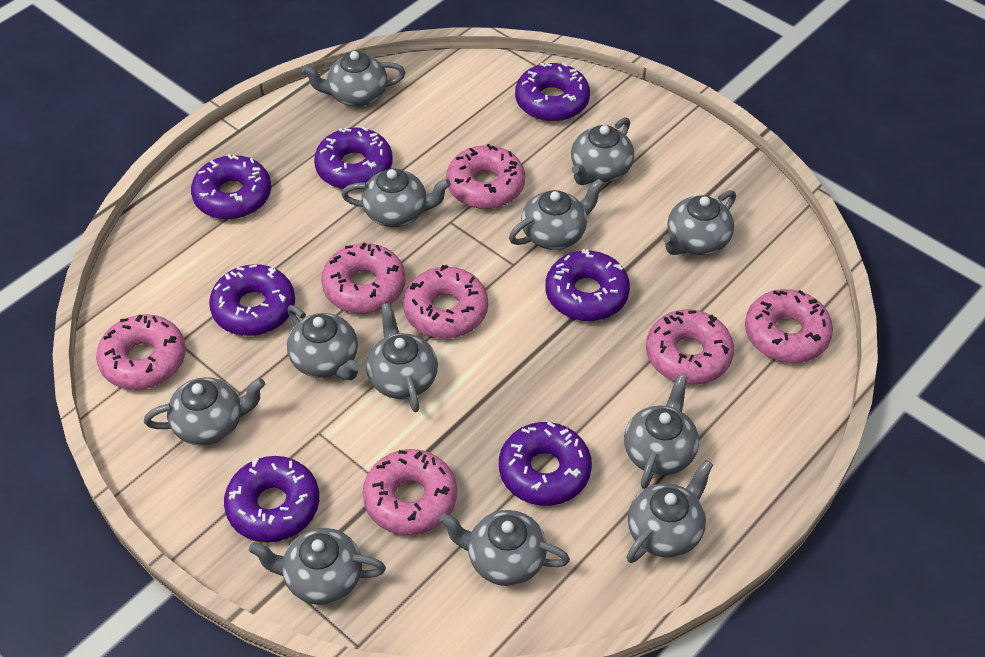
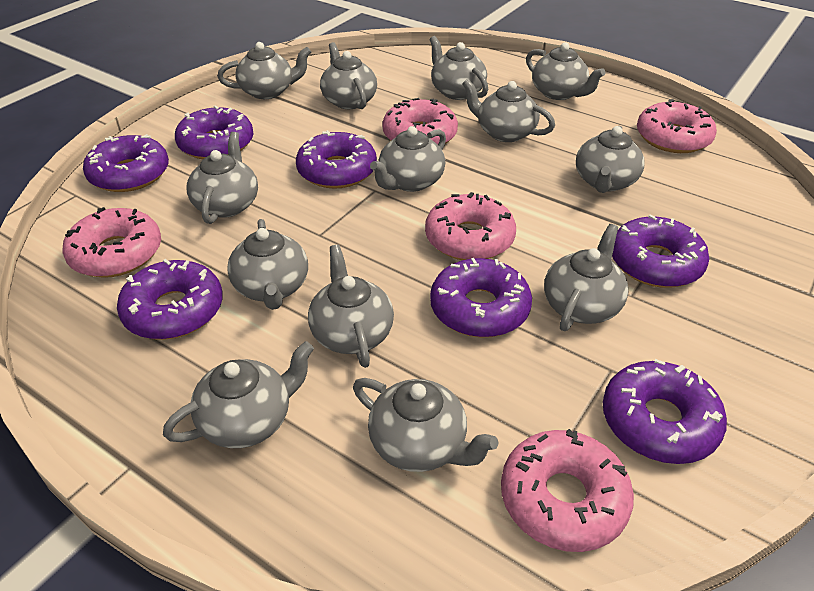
grey teapot: [144,377,265,445] [249,528,386,605] [287,305,360,380] [302,51,405,107] [341,168,451,227] [366,303,438,412] [439,510,570,586] [509,178,604,250] [571,117,634,185] [624,375,699,489] [626,460,713,563] [663,190,736,255] = 12 -> [163,341,314,448] [187,132,258,224] [218,42,311,99] [227,219,308,310] [308,245,394,368] [320,42,377,109] [353,378,498,472] [370,126,446,192] [430,36,488,100] [462,79,555,142] [526,42,605,100] [544,224,628,331] [576,126,645,193] = 13
pink donut: [96,314,186,390] [321,243,406,313] [363,449,457,535] [403,265,488,338] [446,144,525,209] [646,309,734,385] [745,289,833,363] = 7 -> [62,207,161,278] [382,98,458,144] [425,192,516,260] [501,429,634,552] [637,99,717,153] = 5

